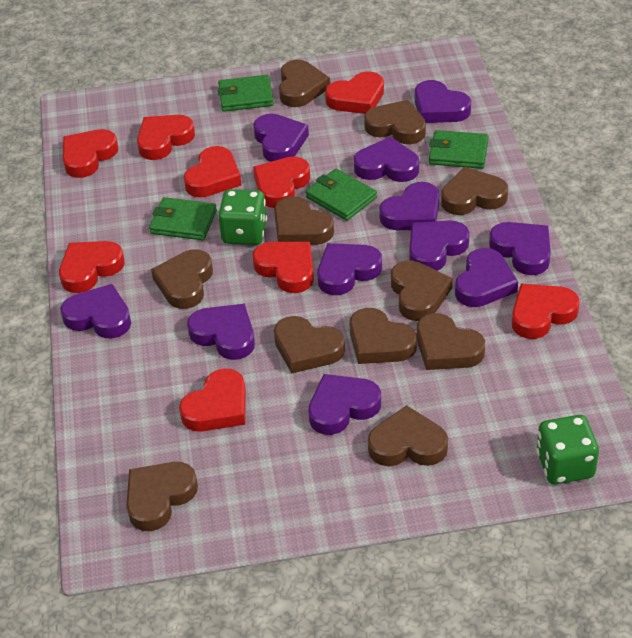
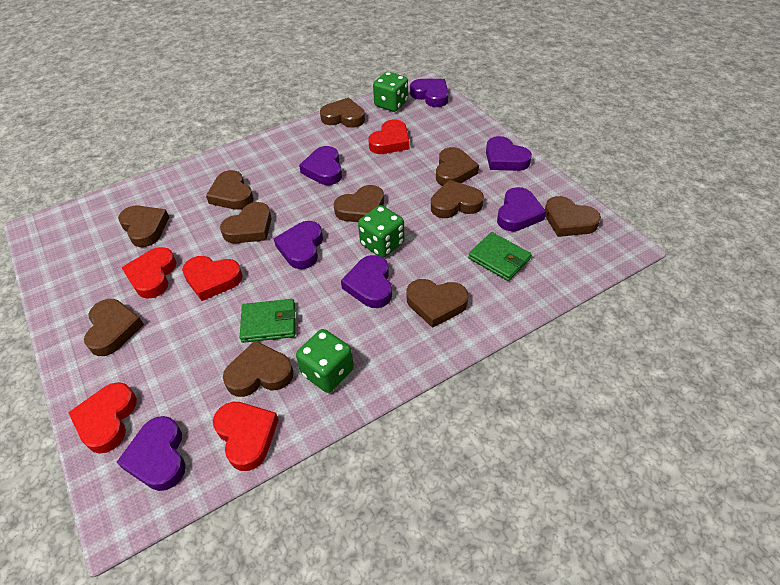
green dice: [218,189,267,245] [537,415,599,484] = 2 -> [296,329,354,393] [358,205,404,258] [373,72,408,112] = 3
green wallet: [149,197,217,240] [218,75,274,112] [306,169,377,221] [429,130,489,169] = 4 -> [240,299,295,343] [468,232,532,281] = 2
purple heart: [60,284,131,339] [187,304,255,360] [253,113,309,162] [308,374,381,435] [317,243,382,295] [354,137,419,182] [379,182,439,230] [409,220,470,271] [415,80,471,123] [455,248,518,307] [489,222,551,275] = 11 -> [116,416,186,491] [274,221,323,269] [299,146,342,185] [341,255,392,308] [410,79,449,107] [486,136,532,171] [497,187,546,231] = 7
red heart: [59,241,125,293] [63,129,118,178] [137,115,195,160] [179,369,246,432] [184,146,241,197] [252,242,314,293] [253,157,310,208] [325,71,384,114] [512,284,580,339] = 9 -> [68,382,137,454] [122,247,176,299] [182,256,243,301] [213,402,279,471] [368,120,410,154] = 5

